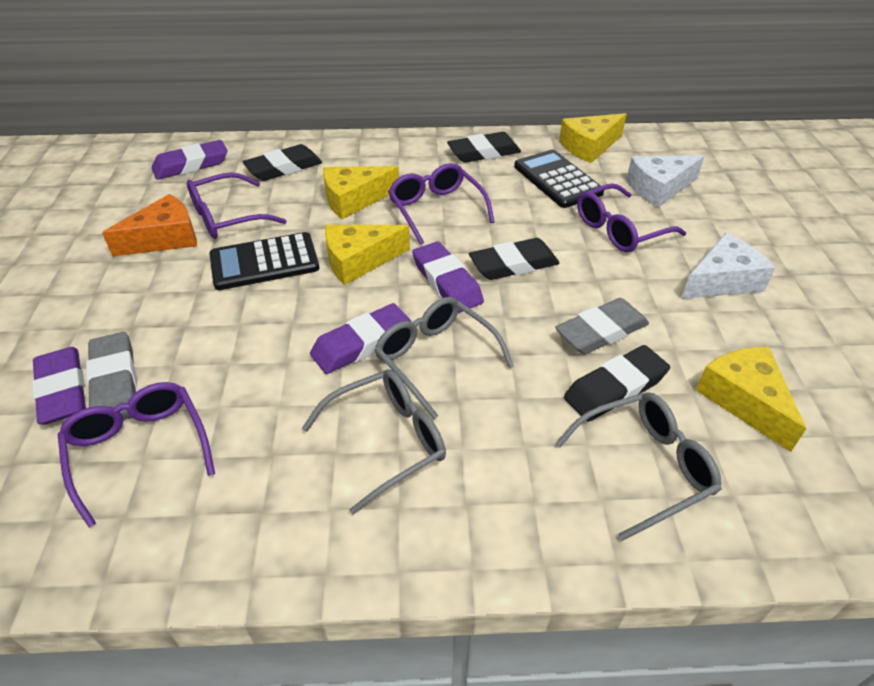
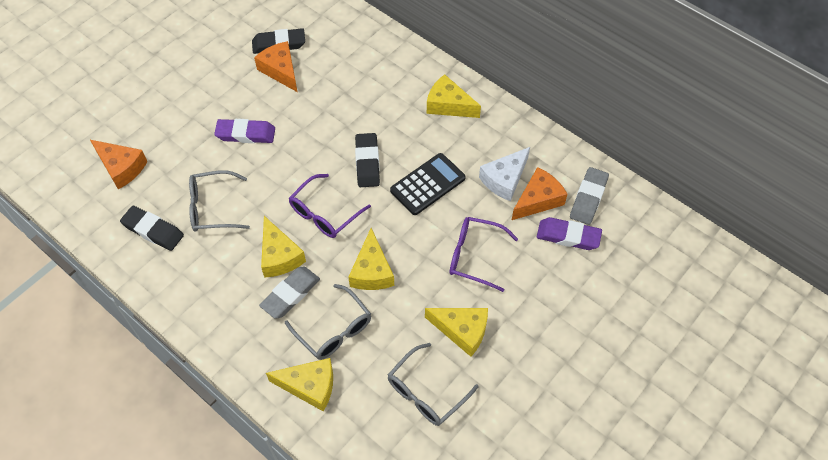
black calculator: [210,232,319,290] [514,150,604,208] = 2 -> [390,153,466,215] = 1
black eraser: [243,144,322,181] [447,132,521,163] [469,238,559,280] [564,345,670,422] = 4 -> [120,206,184,251] [252,28,305,54] [355,133,380,187] = 3
orange cheese: [102,194,197,257] = 1 -> [90,140,148,189] [254,41,297,92] [512,167,568,220] = 3
purple eraser: [32,347,86,425] [152,140,228,180] [310,303,411,374] [412,242,484,313] = 4 -> [214,119,275,143] [537,217,602,250] = 2
purple glasses: [58,382,215,528] [187,172,287,239] [388,163,495,245] [577,183,686,252] = 4 -> [289,174,371,238] [450,217,518,292] = 2
white cheese: [626,155,704,207] [681,233,775,299] = 2 -> [479,147,530,201] = 1
yellow cheese: [323,166,399,219] [325,225,410,285] [559,113,627,163] [696,347,806,452] = 4 -> [261,216,306,278] [266,358,333,412] [348,228,394,290] [425,308,488,357] [427,74,481,118] = 5

